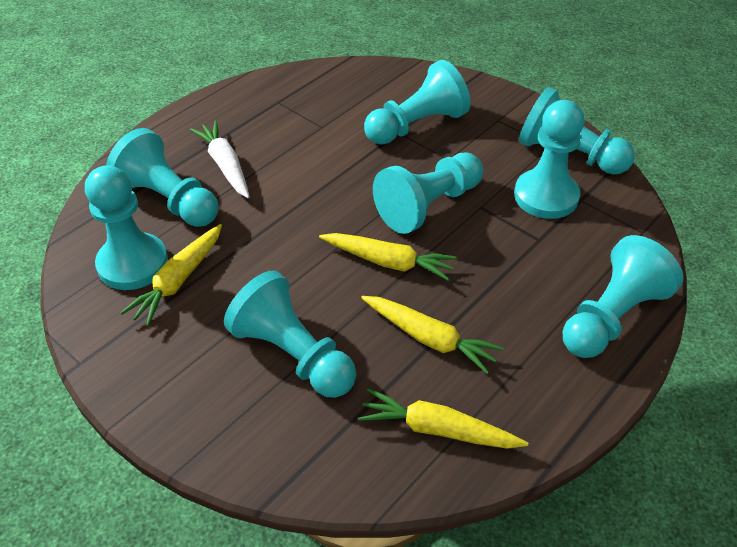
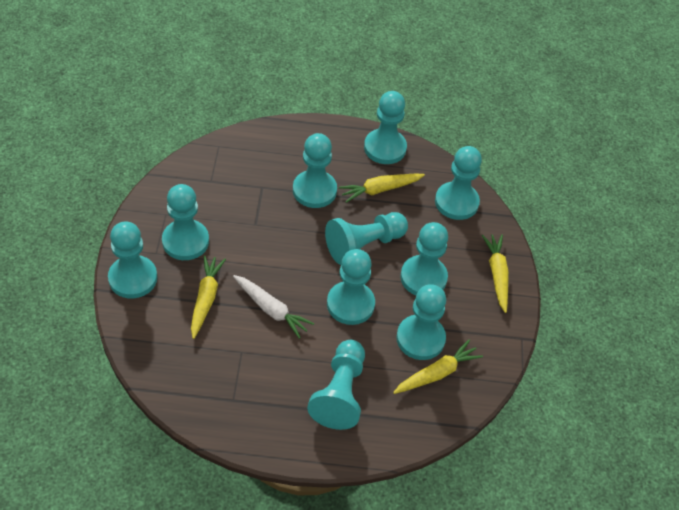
turquoise pawn: [85,165,168,290] [106,128,219,227] [224,270,356,398] [364,60,470,145] [373,153,483,234] [514,100,585,219] [519,87,635,175] [563,235,683,358] = 8 -> [108,221,157,299] [162,184,209,260] [293,133,337,208] [307,340,365,430] [325,212,408,265] [327,249,375,325] [364,91,407,164] [396,284,446,360] [400,222,448,295] [435,146,482,220] = 10

